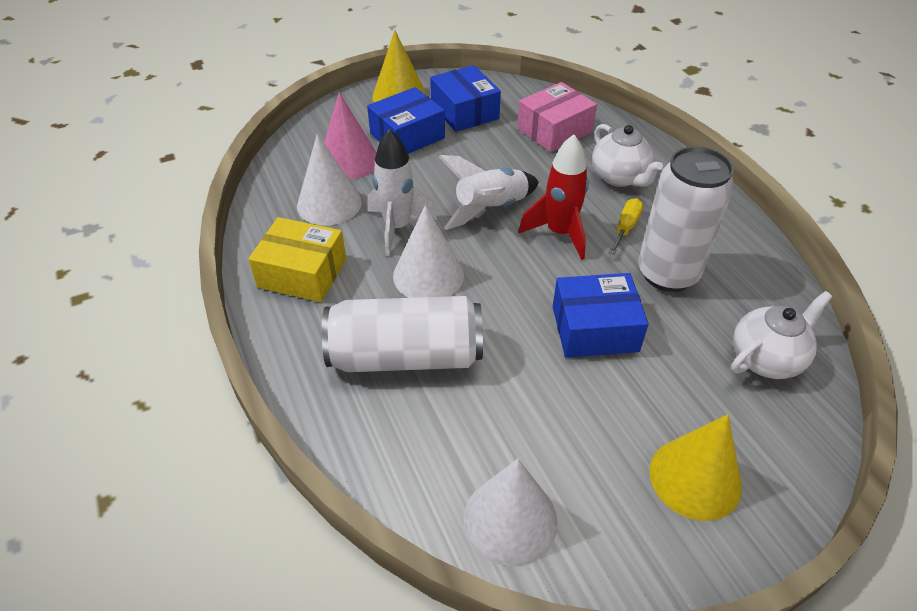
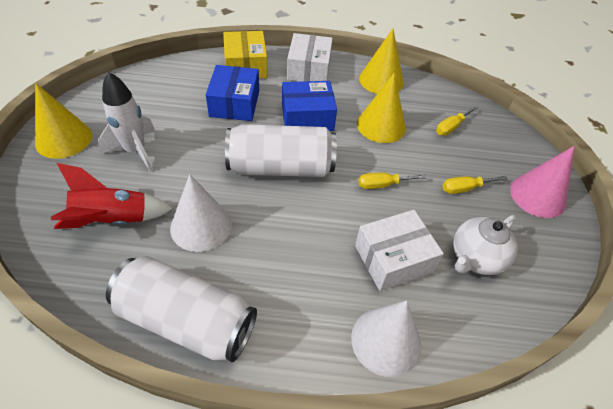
blue box: [367,87,445,154] [430,65,501,132] [553,273,649,358] = 3 -> [206,65,259,121] [282,81,337,131] = 2
pink box: [517,82,597,152] = 1 -> none = 0
white box: none = 0 -> [287,33,333,82] [355,210,444,291] = 2
white cone: [297,134,362,225] [393,205,464,298] [464,459,558,567] = 3 -> [170,174,232,252] [351,301,421,377] = 2
white rocket: [367,128,437,256] [439,155,539,230] = 2 -> [98,72,155,171] = 1
white teapot: [592,124,663,187] [731,291,833,379] = 2 -> [453,215,518,275] = 1
yellow cone: [372,30,427,102] [650,414,742,521] = 2 -> [35,83,92,159] [357,73,406,143] [359,29,404,94] = 3
yellow screwdriver: [609,198,643,255] = 1 -> [359,173,427,189] [436,106,478,136] [443,176,508,194] = 3

